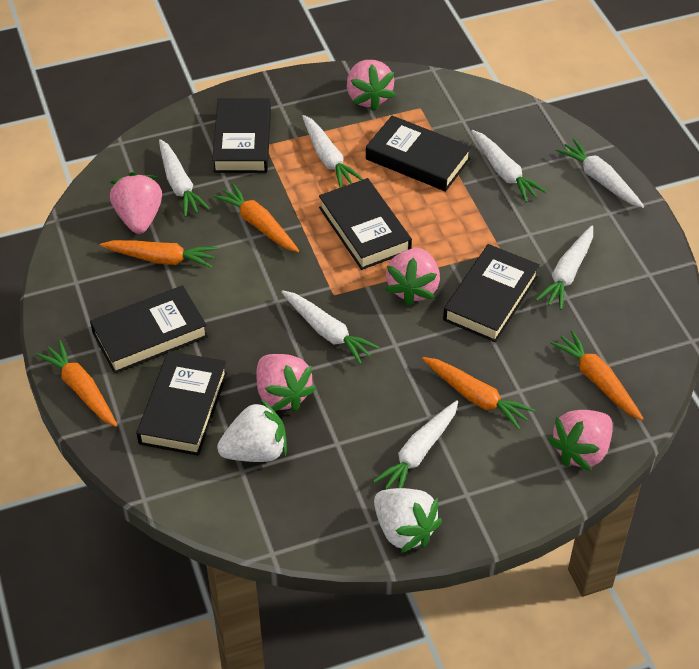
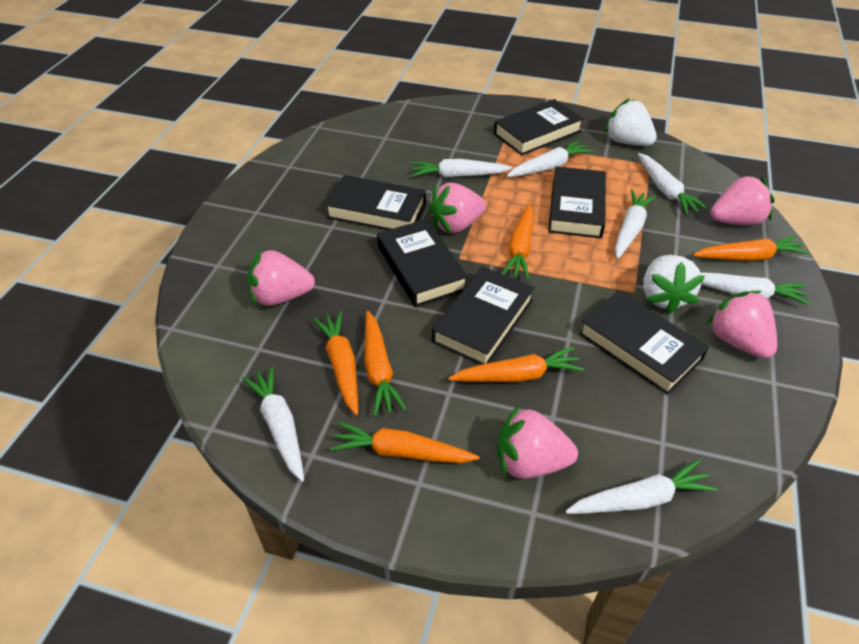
orange carrot: [36,340,117,427] [100,240,217,268] [213,183,299,252] [422,357,535,430] [550,330,644,421] = 5 -> [313,311,358,415] [330,421,479,463] [364,311,407,416] [448,346,584,382] [502,204,534,280] [693,236,809,261] = 6

